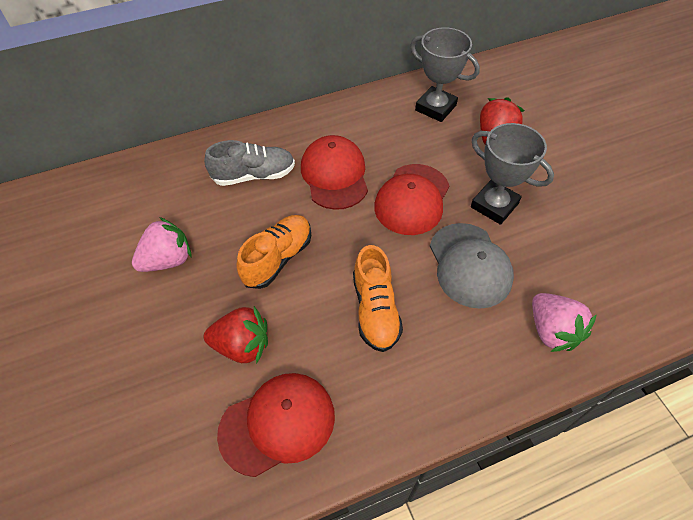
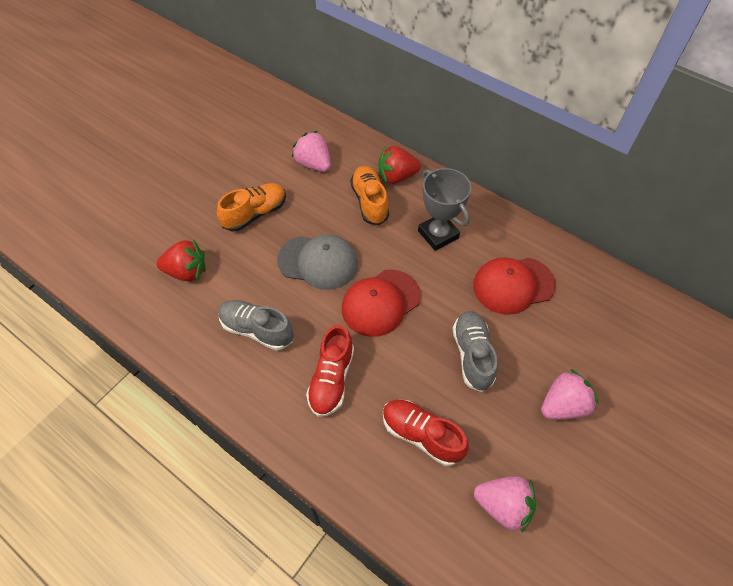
grey shoe: [204,140,295,186] = 1 -> [218,300,294,350] [452,311,498,392] = 2
grey trophy: [410,27,480,122] [471,123,554,225] = 2 -> [418,168,472,251] = 1
pink strawberry: [132,217,191,272] [532,293,597,352] = 2 -> [292,131,331,172] [474,476,536,533] [541,369,599,420] = 3
red cap: [217,373,335,477] [301,135,368,210] [374,164,449,235] = 3 -> [342,270,421,337] [473,257,556,315] = 2
red shoe: none = 0 -> [306,325,354,417] [383,399,469,466] = 2

